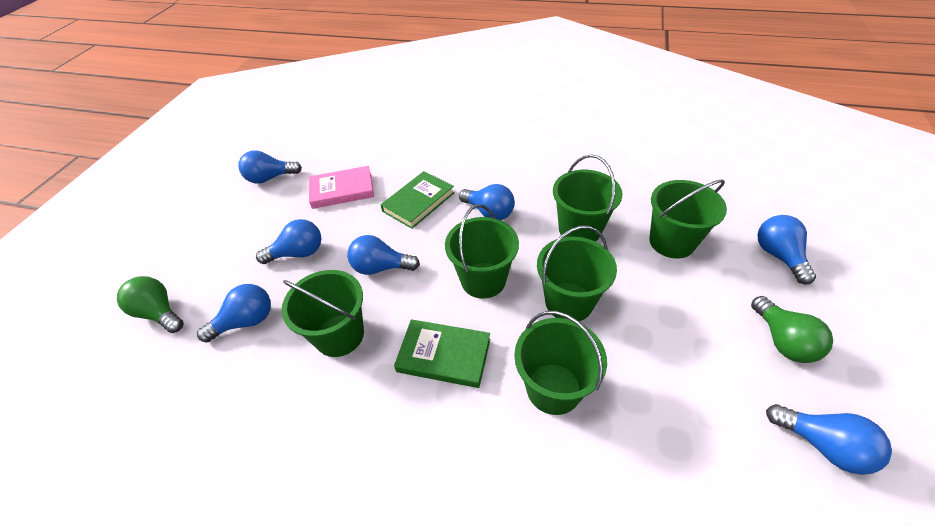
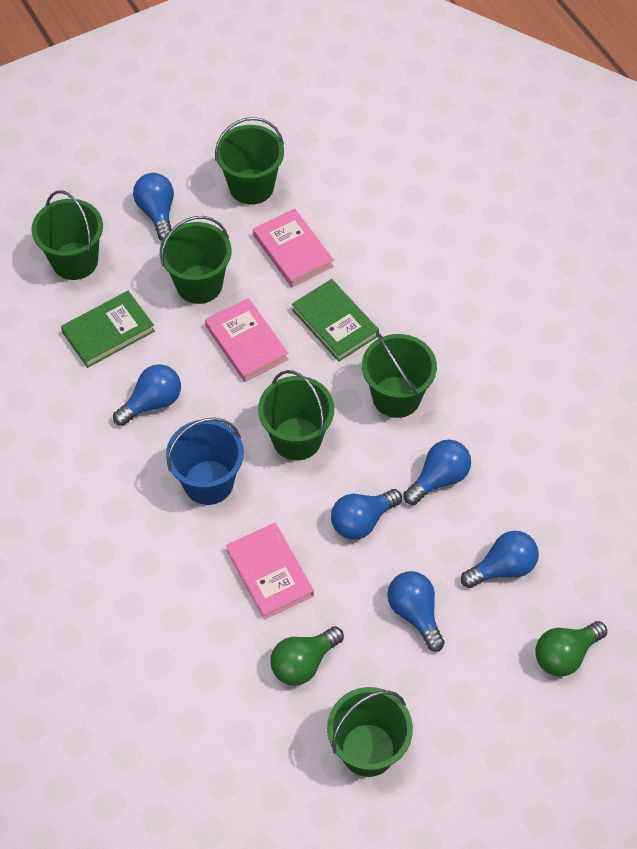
blue bucket: none = 0 -> [166,418,244,505] = 1
blue light bulb: [197,284,271,343] [238,151,302,184] [256,219,321,264] [347,235,420,275] [459,184,515,220] [757,215,816,284] [766,404,892,475] = 7 -> [113,364,181,426] [133,173,174,241] [331,489,402,540] [387,571,445,652] [404,439,471,505] [461,531,539,588] = 6
pink book: [309,166,374,209] = 1 -> [205,298,289,382] [226,523,314,620] [253,209,334,287] = 3

